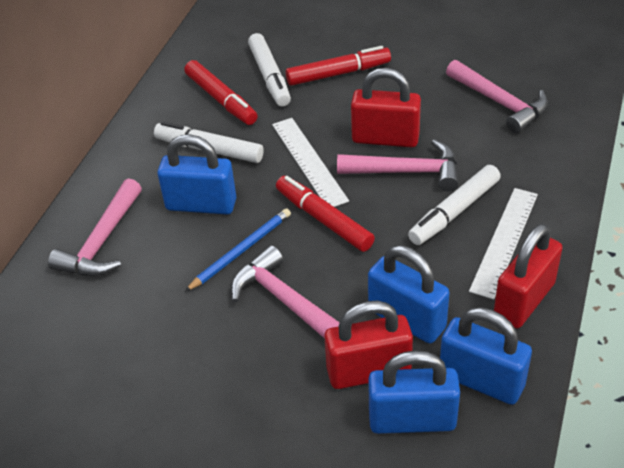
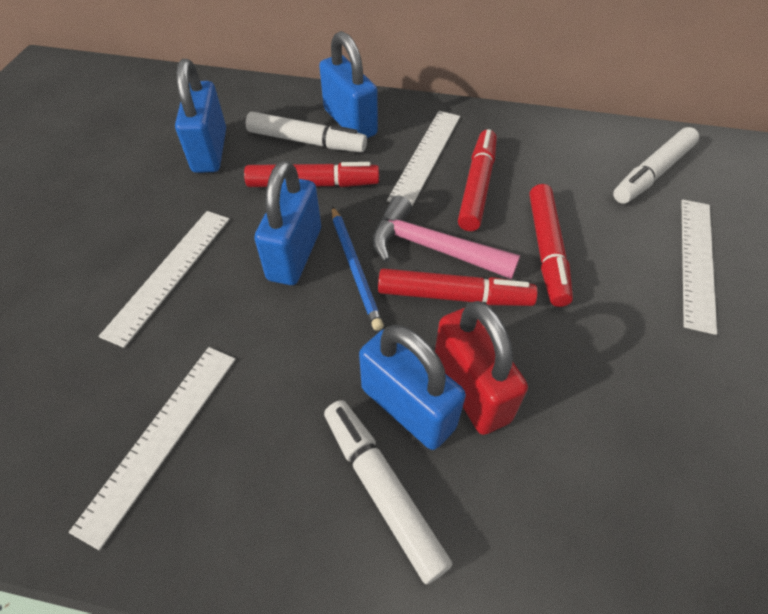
pink hammer: [48,178,142,276] [231,245,340,339] [337,139,459,191] [446,60,548,133] = 4 -> [372,196,520,279] = 1
red marker: [184,60,258,125] [276,176,375,252] [286,46,391,86] = 3 -> [244,162,379,187] [378,268,538,306] [458,129,497,231] [530,184,573,307] = 4
red padlock: [324,301,413,389] [351,68,421,147] [494,223,562,328] = 3 -> [435,301,528,435] = 1
white ruler: [272,118,349,207] [469,188,538,299] = 2 -> [69,347,236,550] [99,211,230,348] [387,111,460,206] [681,199,717,335] = 4

